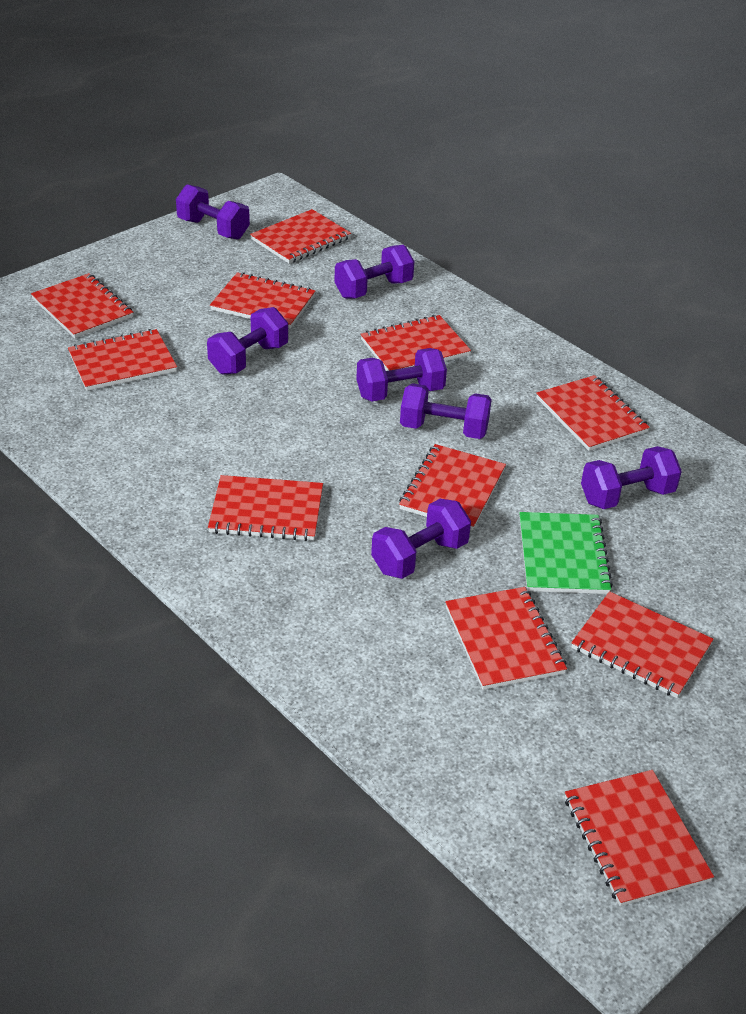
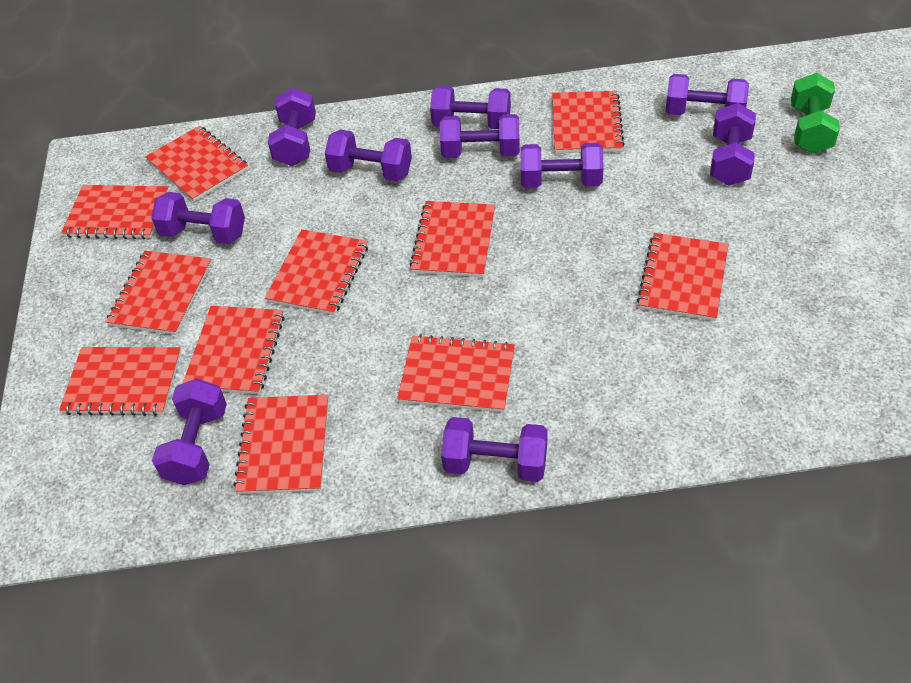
green dumbbell: none = 0 -> [791,73,840,154] = 1
green notebook: [520,512,613,594] = 1 -> none = 0
purple dumbbell: [176,184,250,239] [207,307,288,375] [334,245,414,299] [356,348,447,401] [371,499,471,579] [400,383,492,439] [581,446,682,509] = 7 -> [151,192,245,244] [152,378,227,485] [268,88,316,166] [325,130,412,181] [430,86,511,129] [440,114,520,158] [441,417,548,482] [521,143,604,188] [665,74,749,115] [710,103,756,186] = 10

